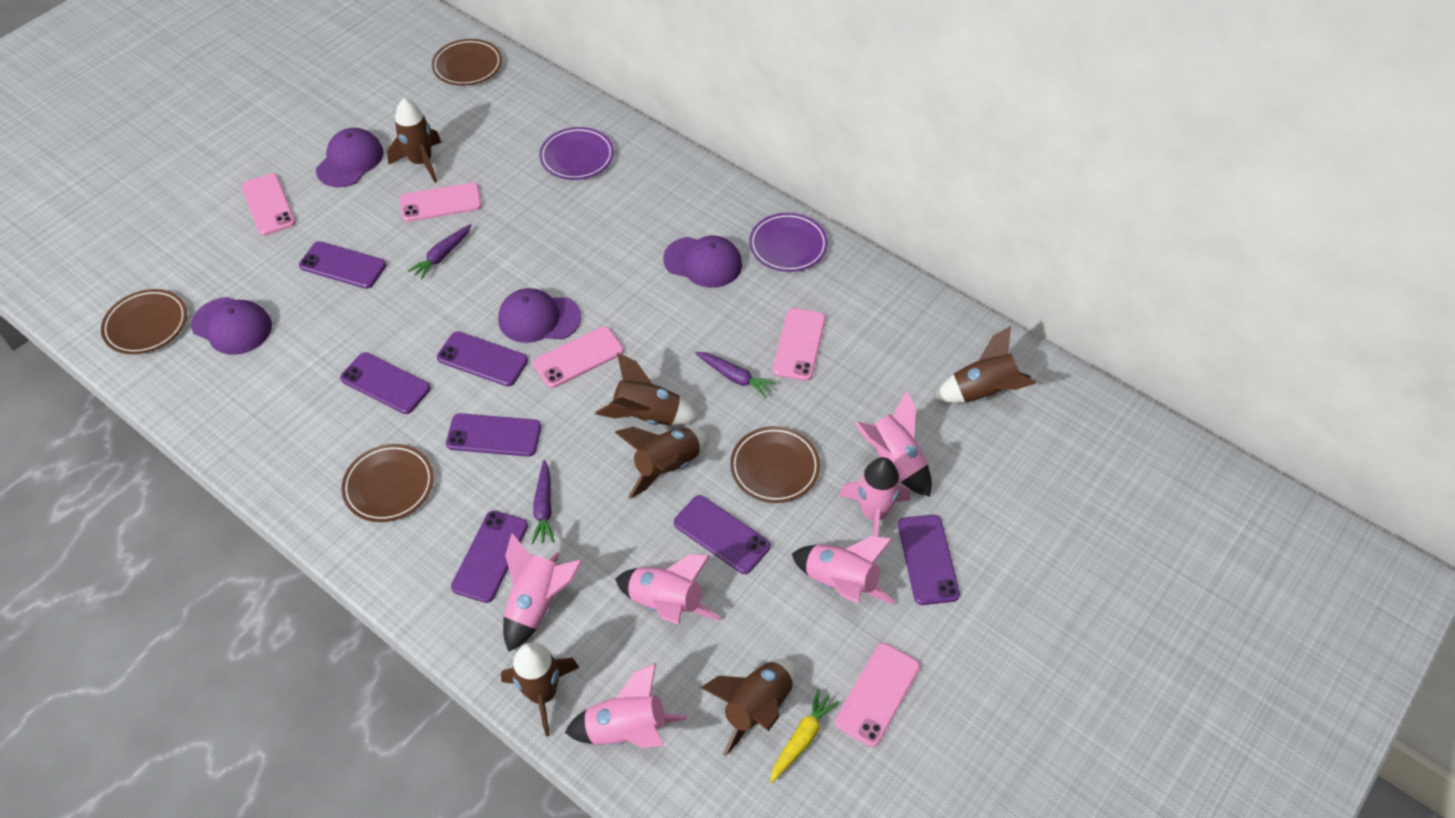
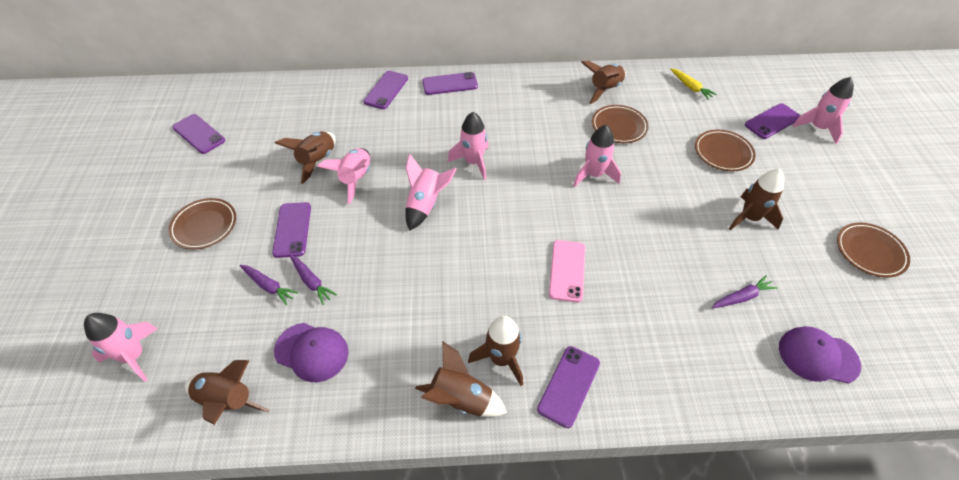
pink phone: [241,173,296,236] [400,182,482,222] [533,326,624,388] [772,308,826,381] [835,643,920,747] = 5 -> [549,240,585,302] = 1
purple cap: [191,297,272,355] [316,128,384,187] [498,288,581,343] [663,235,742,288] = 4 -> [274,323,349,382] [779,326,861,384] = 2
purple phone: [299,241,386,289] [340,352,431,414] [437,331,528,386] [446,413,541,457] [451,510,528,603] [674,495,770,574] [898,515,960,605] = 7 -> [172,114,225,154] [272,202,311,258] [364,71,408,109] [422,72,478,95] [537,346,600,428] [745,103,801,139] = 6
purple plate: [539,127,614,180] [749,213,828,272] = 2 -> none = 0

